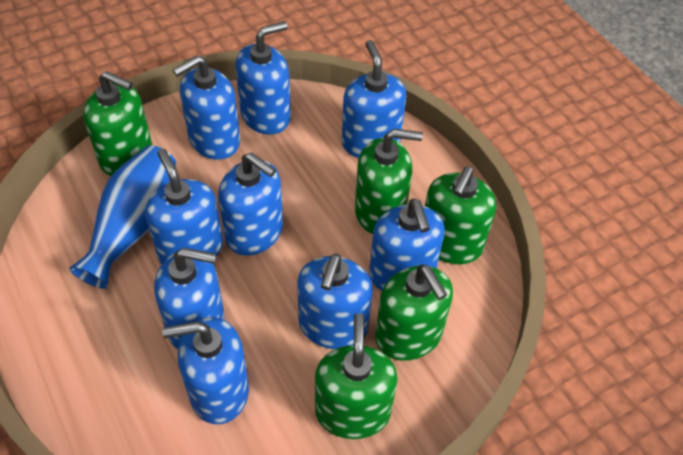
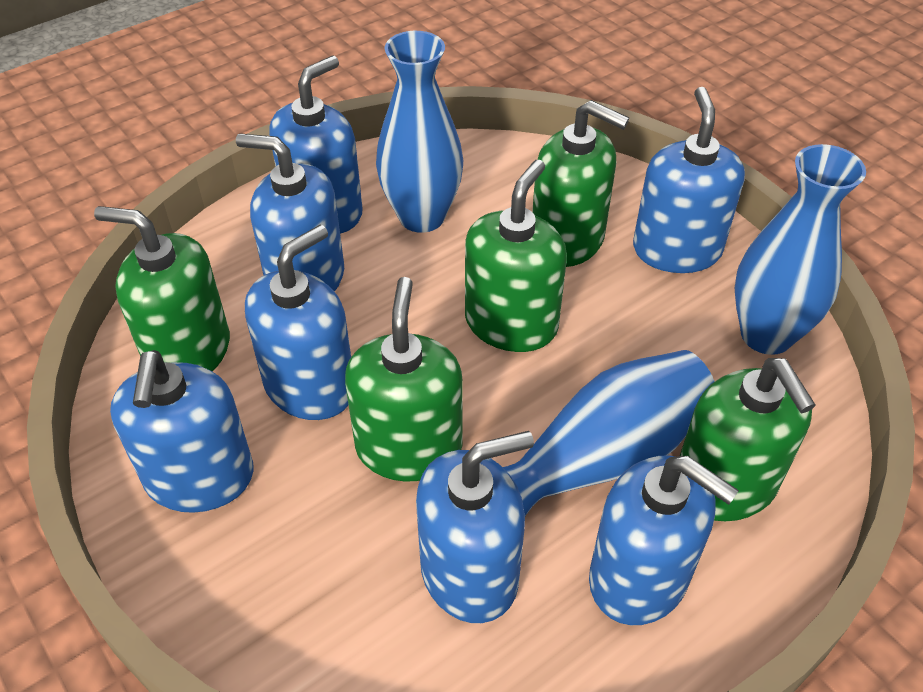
blue soap dispenser: [145,149,223,264] [154,248,224,349] [162,317,249,424] [173,55,240,160] [218,152,283,256] [235,21,291,135] [297,253,373,349] [342,40,407,158] [369,199,445,291] = 9 -> [110,350,254,513] [236,133,344,292] [245,225,351,420] [269,56,363,234] [416,431,534,623] [589,455,739,625] [633,87,745,273] = 7
blue vase: [69,145,176,289] = 1 -> [376,31,463,233] [503,350,715,516] [735,144,866,355] = 3

